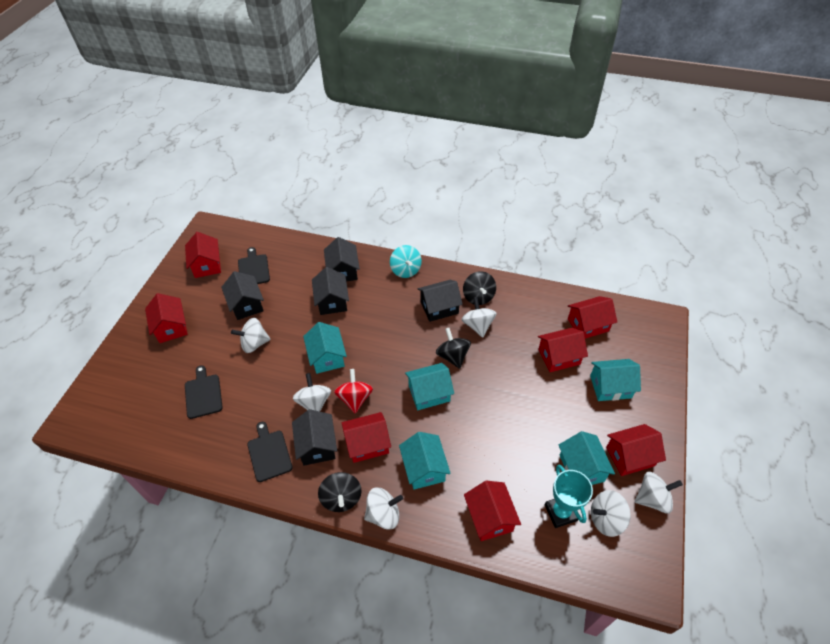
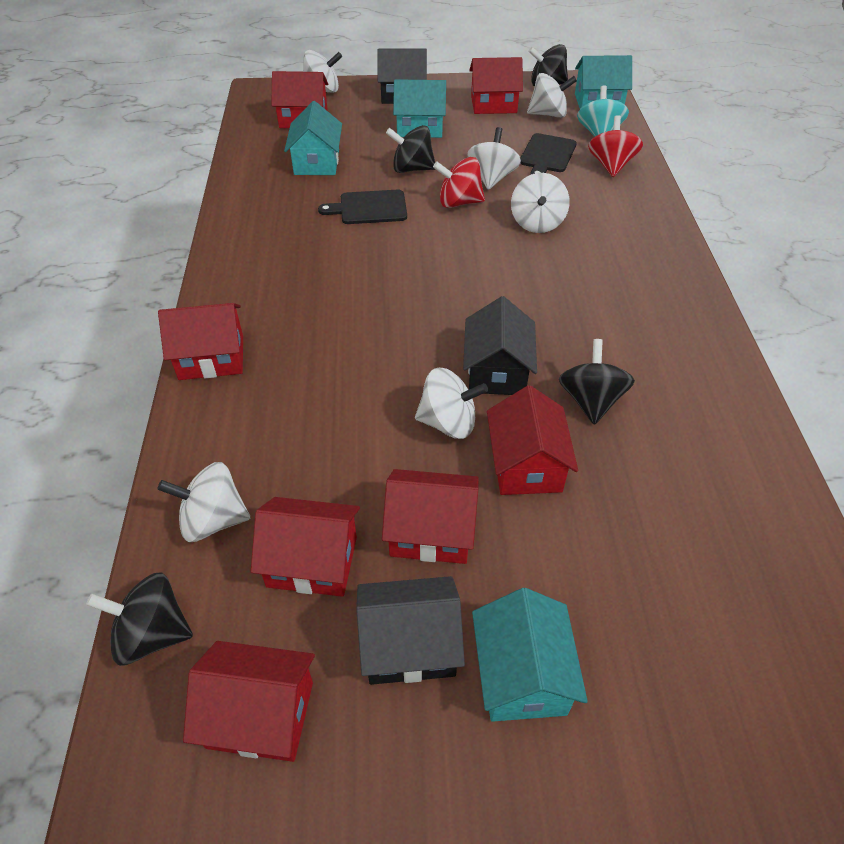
black cutting board: [185,365,223,419] [238,247,270,284] [247,422,293,482] = 3 -> [318,190,407,224] [520,133,577,175] = 2
black house: [221,271,264,320] [292,409,337,466] [312,267,349,315] [324,237,360,281] [418,280,463,322] = 5 -> [356,576,465,685] [377,49,427,104] [463,296,537,395] = 3
black spinning top: [318,472,362,512] [436,328,471,369] [463,271,496,305] = 3 -> [86,572,193,666] [386,125,435,173] [528,44,568,86] [559,339,635,425] = 4
red spinning top: [334,369,373,414] = 1 -> [433,157,485,208] [588,115,643,177] = 2
turquoise house: [303,322,347,374] [399,432,451,490] [405,363,454,410] [559,431,615,485] [590,359,641,401] = 5 -> [284,101,342,175] [393,79,446,138] [472,588,588,722] [575,55,632,109] = 4
turquoise trophy: [545,465,593,528] = 1 -> none = 0

